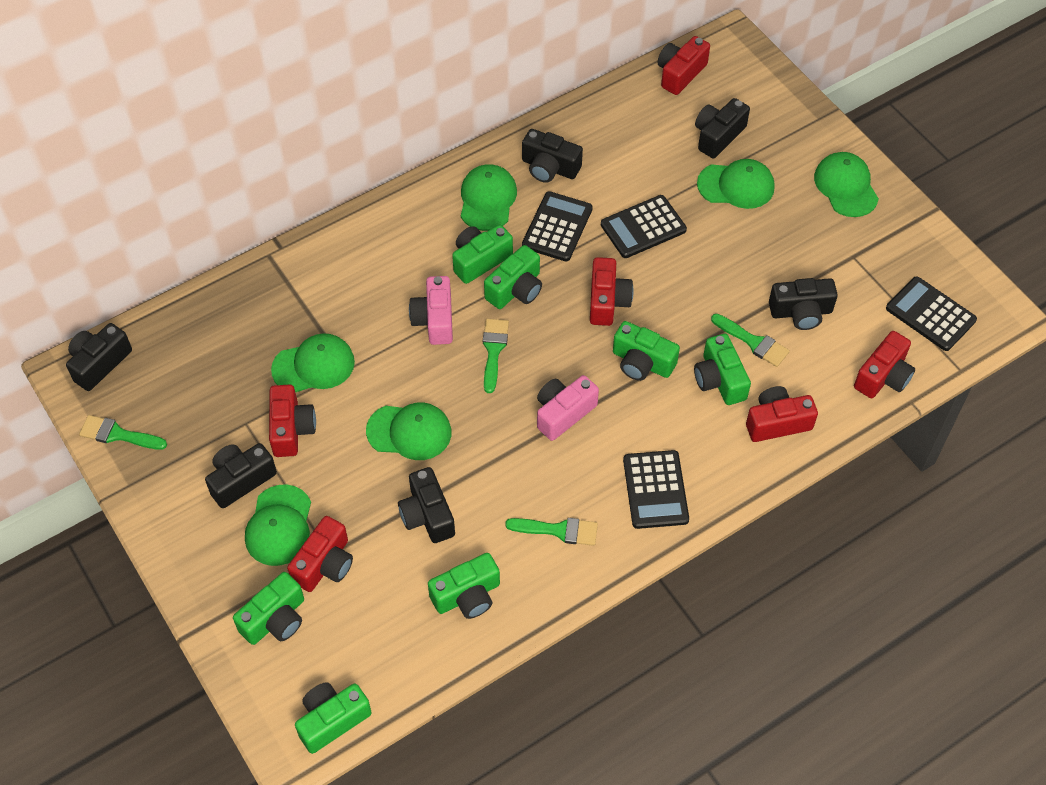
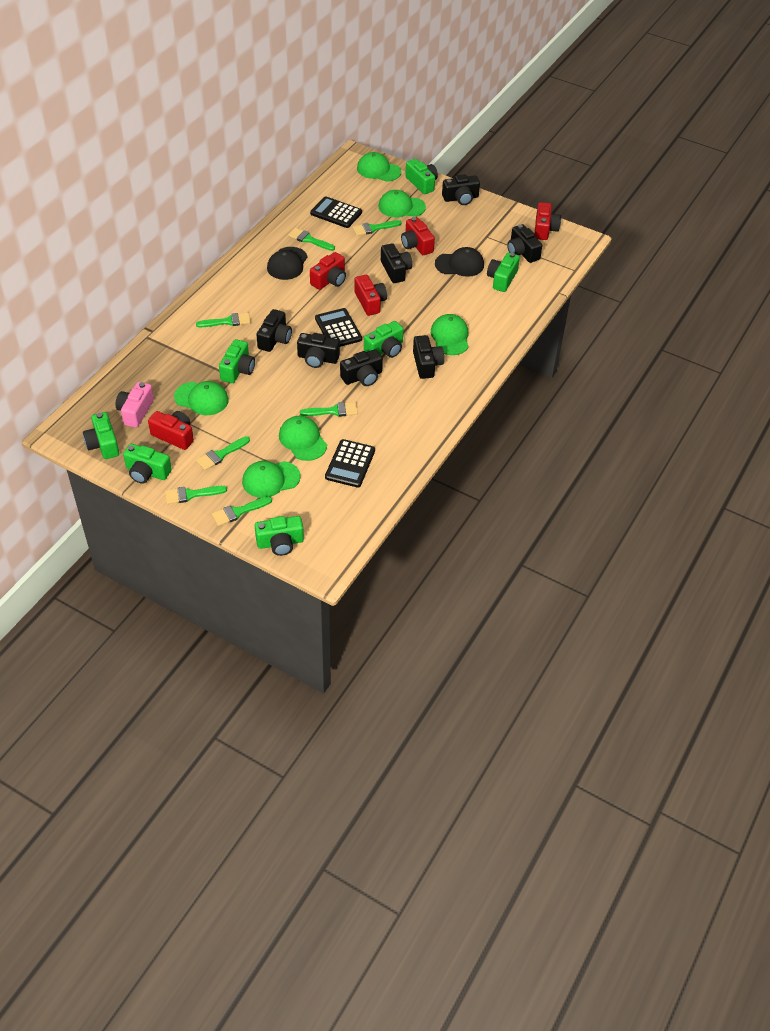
black calculator: [522,191,593,261] [601,195,687,258] [623,450,689,529] [886,276,977,351] = 4 -> [310,196,362,228] [315,308,362,347] [325,439,375,487] = 3
black camera: [66,323,132,391] [205,443,277,508] [398,467,455,543] [522,129,583,183] [695,98,750,158] [769,278,838,330] = 6 -> [256,309,292,352] [297,333,340,368] [340,349,383,386] [381,243,412,283] [413,335,444,379] [442,174,480,205] [507,224,542,263] = 7
black cap: none = 0 -> [267,247,308,280] [435,247,484,277] = 2
green brush: [79,415,167,450] [483,319,509,393] [505,518,598,546] [711,314,790,367] = 4 -> [165,486,227,504] [196,313,251,327] [196,436,250,470] [212,496,272,526] [288,228,335,251] [300,402,358,417] [352,220,402,236] = 7
pink camera: [409,276,453,345] [537,375,599,441] = 2 -> [115,382,154,428] = 1
red camera: [269,384,316,457] [287,516,353,592] [590,257,634,326] [658,36,710,95] [746,386,818,442] [854,331,915,398] = 6 -> [148,411,194,450] [310,252,346,290] [355,275,387,316] [401,217,435,255] [535,202,561,240] = 5

